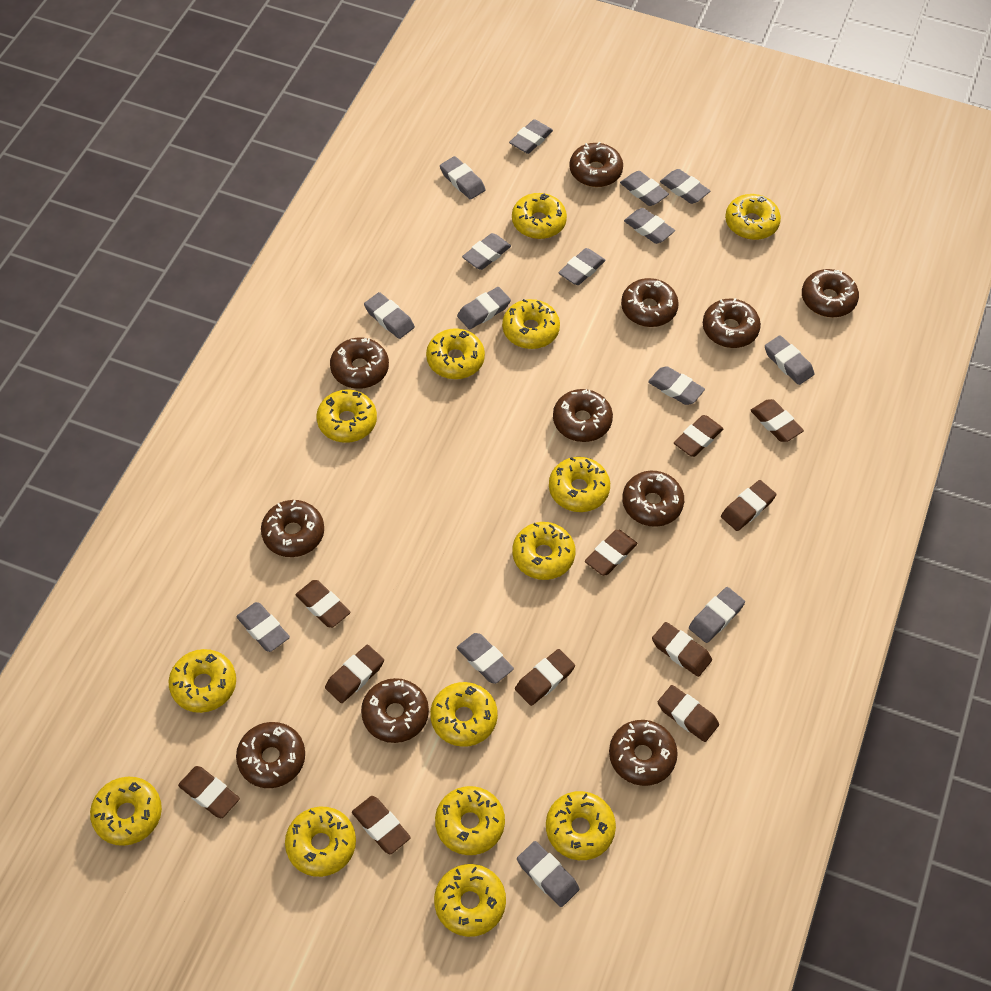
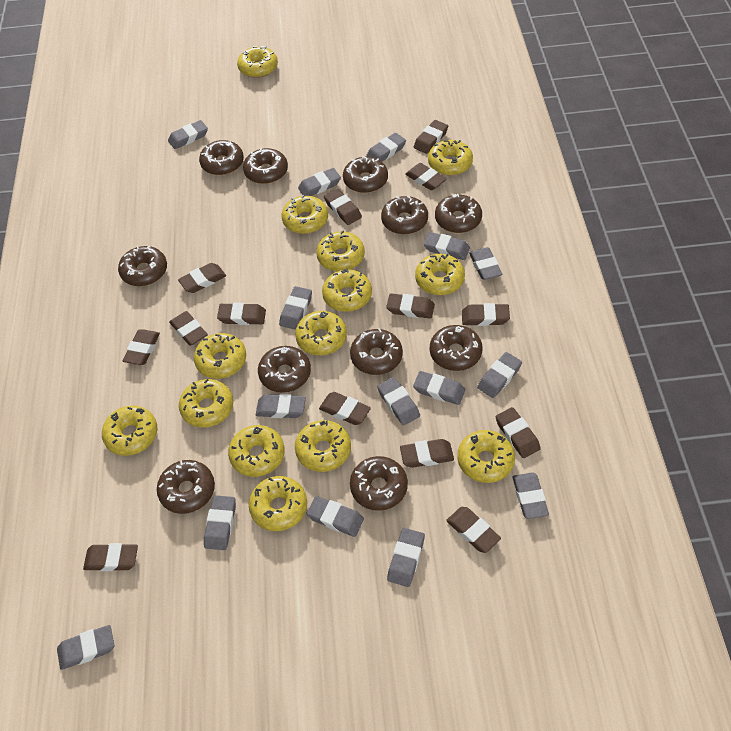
brown eraser: [178,766,240,818] [295,580,351,628] [325,645,384,703] [352,796,411,854] [515,649,575,706] [585,530,638,576] [652,622,712,677] [658,685,719,742] [674,415,724,457] [721,480,776,531] [751,399,804,442] = 11 -> [83,543,138,571] [123,329,160,365] [169,311,208,346] [178,263,226,293] [217,303,266,325] [319,392,371,425] [324,189,362,225] [386,293,435,319] [400,439,454,468] [405,163,447,190] [414,120,448,154] [446,507,501,553] [462,303,510,326] [496,407,541,458] = 14

